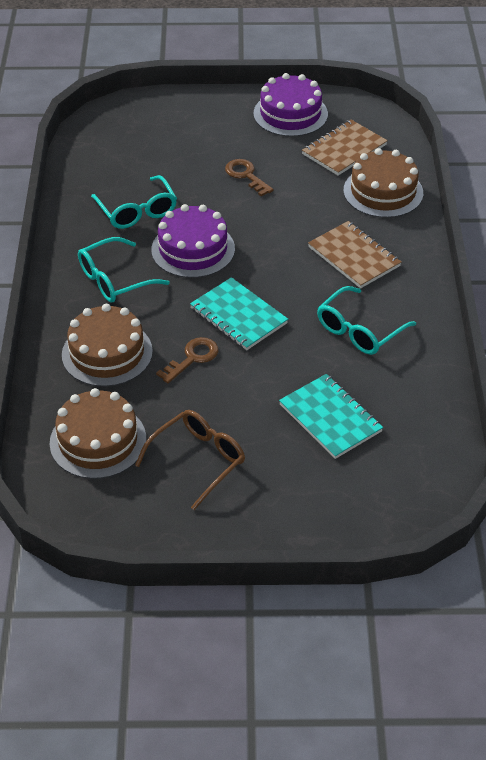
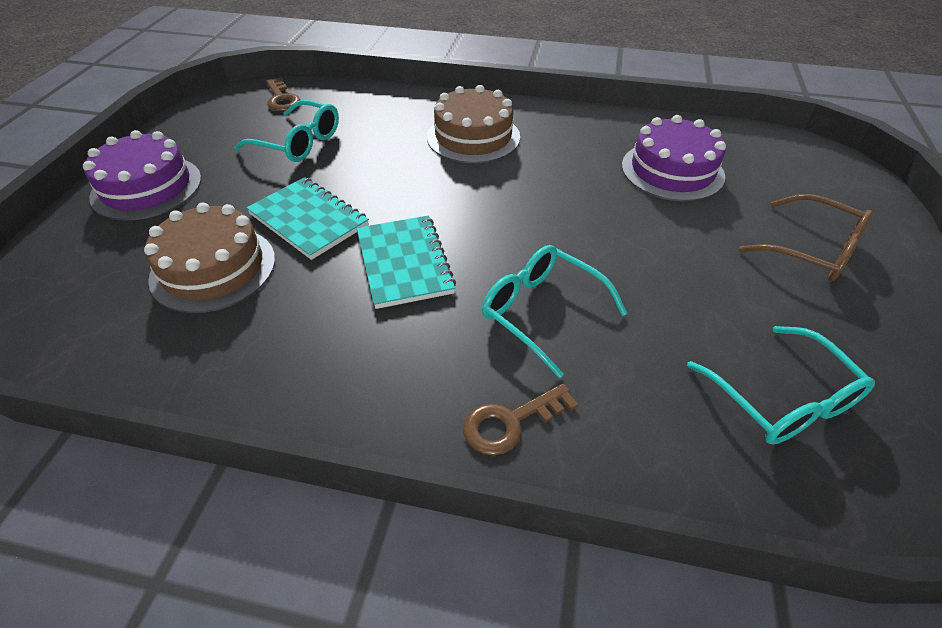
brown cake: [49,388,146,479] [62,304,153,387] [343,148,423,218] = 3 -> [144,202,275,313] [427,85,520,163] = 2
brown notebook: [302,120,388,176] [308,221,401,288] = 2 -> none = 0

